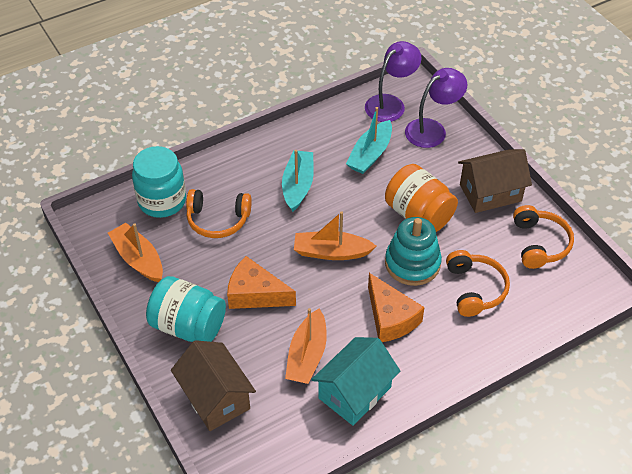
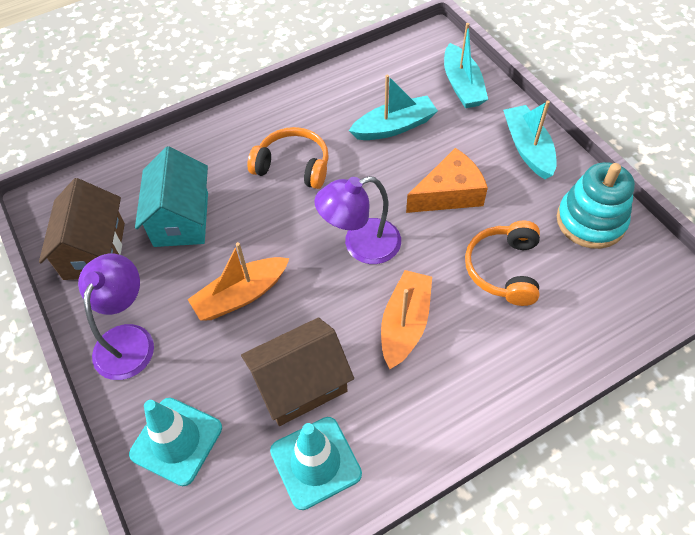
orange boat: [108,223,163,282] [285,308,327,384] [294,211,377,260] = 3 -> [188,242,290,321] [381,270,432,369] = 2
orange cheese: [227,256,296,309] [368,273,425,342] = 2 -> [406,148,488,213] = 1
orange headphones: [186,189,252,238] [446,250,510,317] [513,205,574,269] = 3 -> [247,127,329,189] [465,221,540,306] = 2
orange jar: [385,164,458,232] = 1 -> none = 0
turquoise boat: [282,150,314,212] [346,107,392,174] = 2 -> [349,74,438,140] [444,23,488,108] [503,101,557,179] = 3
turquoise jar: [132,146,186,218] [146,276,226,342] = 2 -> none = 0
turquoise traffic cone: none = 0 -> [129,398,222,486] [270,417,362,510] = 2

